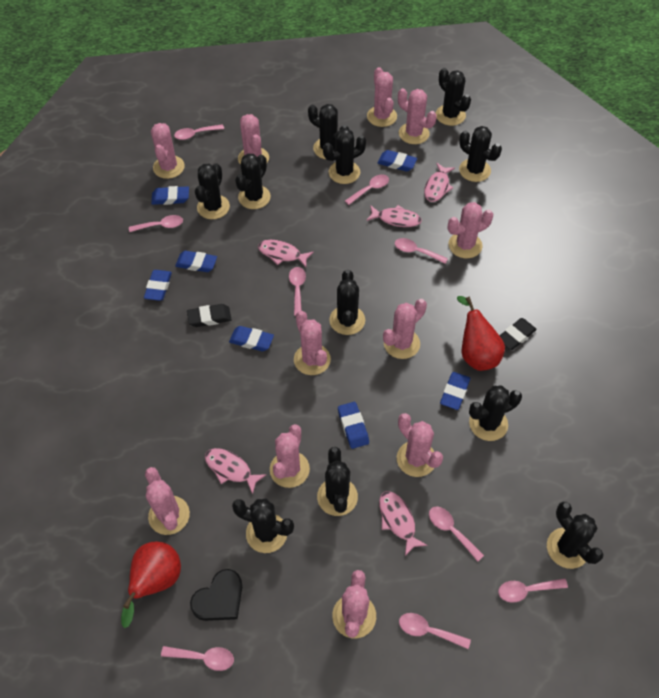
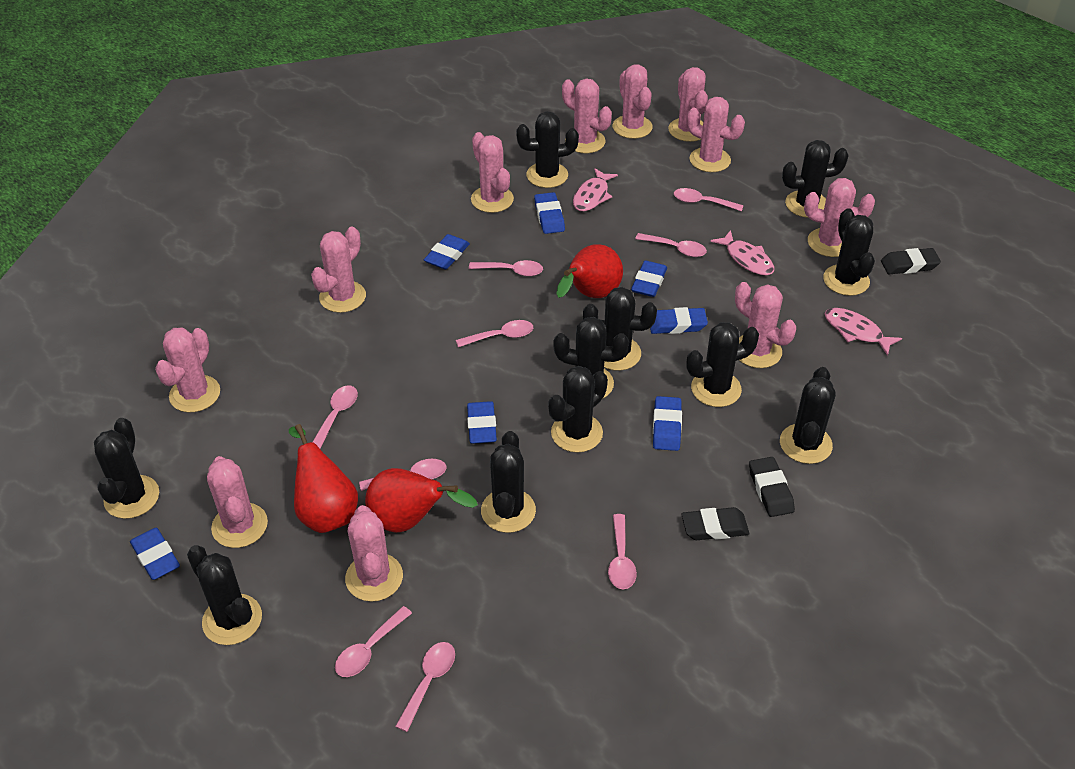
black eraser: [187,304,232,327] [499,318,537,350] = 2 -> [681,507,749,540] [749,457,795,517] [881,248,941,274] = 3
black heart: [190,569,242,621] = 1 -> none = 0
pink fish: [205,448,266,494] [258,240,314,267] [366,205,422,227] [379,491,428,556] [424,163,455,202] = 5 -> [573,168,618,211] [711,230,774,276] [825,308,902,356] = 3
red pear: [121,542,181,628] [457,296,505,371] = 2 -> [289,424,358,533] [365,468,478,533] [556,244,623,298] = 3

